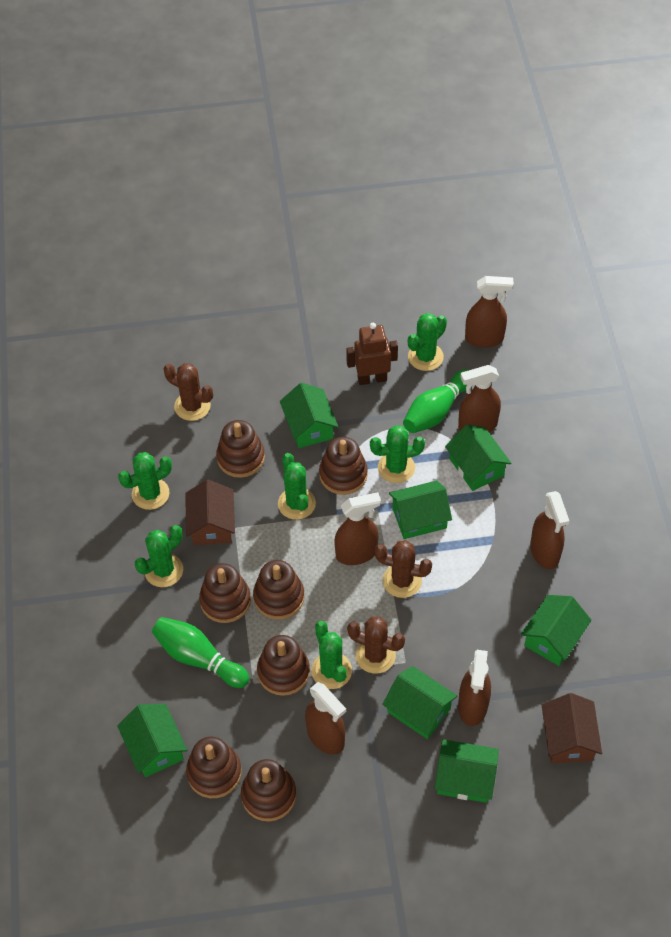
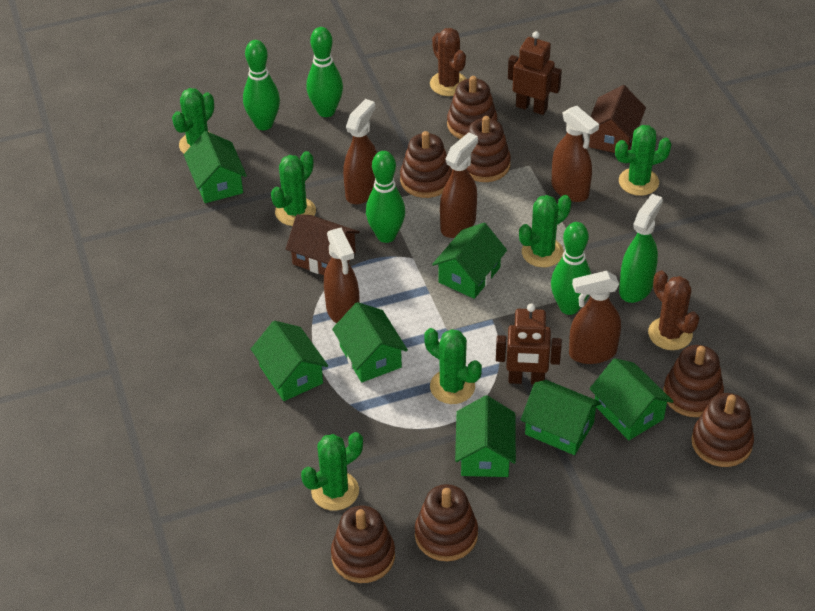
brown cactus: [164,363,213,421] [347,617,405,673] [375,540,432,598] = 3 -> [430,28,466,96] [648,271,699,350] = 2
brown robot: [346,323,398,385] = 1 -> [496,304,562,385] [508,31,562,115] = 2
brown spray bottle: [305,682,346,755] [334,492,381,565] [458,365,501,432] [458,650,491,726] [465,276,514,348] [530,491,569,569] = 6 -> [324,228,360,324] [343,99,377,204] [440,132,478,238] [551,106,599,202] [569,271,621,364] = 5
green bowling pin: [152,617,249,688] [403,369,469,433] = 2 -> [243,40,280,130] [307,27,343,117] [366,151,405,243] [551,222,591,315] = 4
green spray bottle: none = 0 -> [619,194,663,303] = 1

